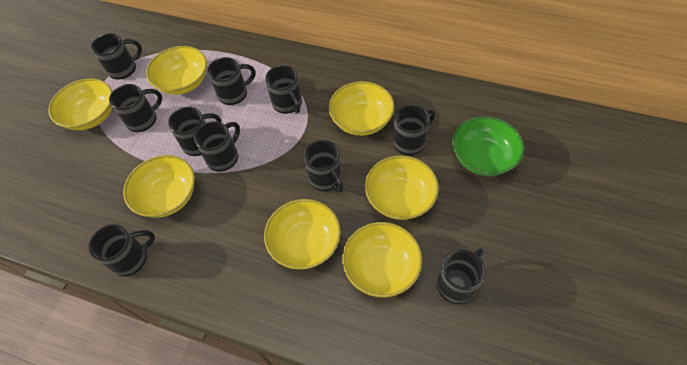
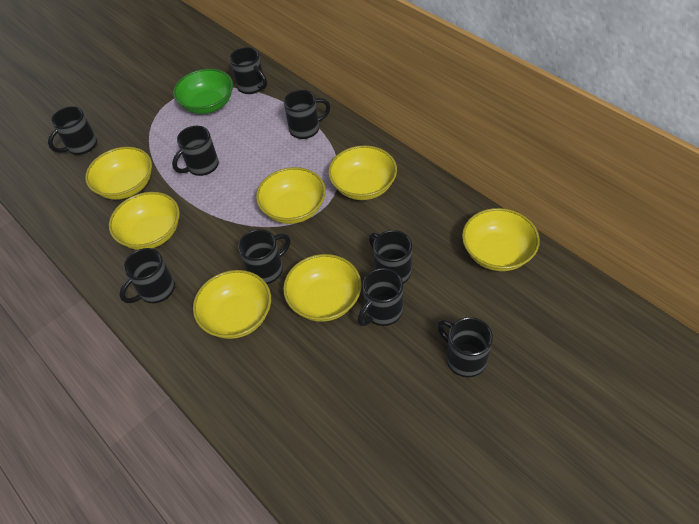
black mug: [88,224,155,277] [91,33,142,79] [109,84,162,132] [168,107,221,156] [194,121,240,171] [207,57,255,105] [265,65,302,114] [304,140,344,192] [393,105,435,155] [437,248,486,304] = 10 -> [48,106,97,155] [119,248,175,303] [172,126,219,176] [229,47,267,94] [238,229,290,284] [284,90,331,139] [357,268,403,326] [369,230,412,284] [437,317,493,377] = 9

